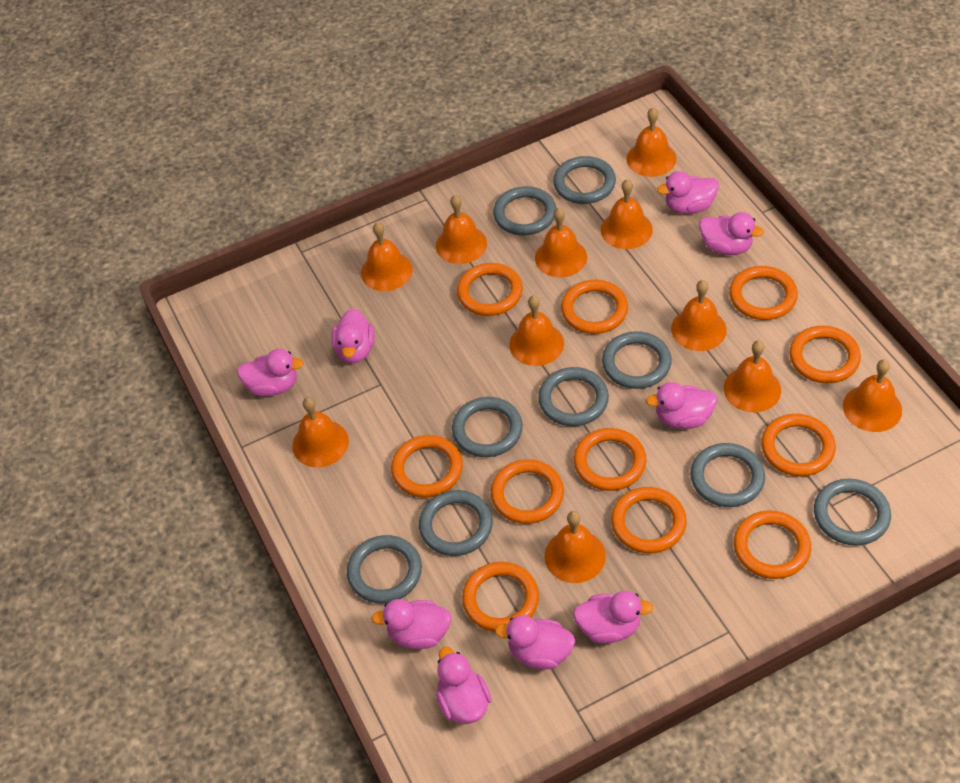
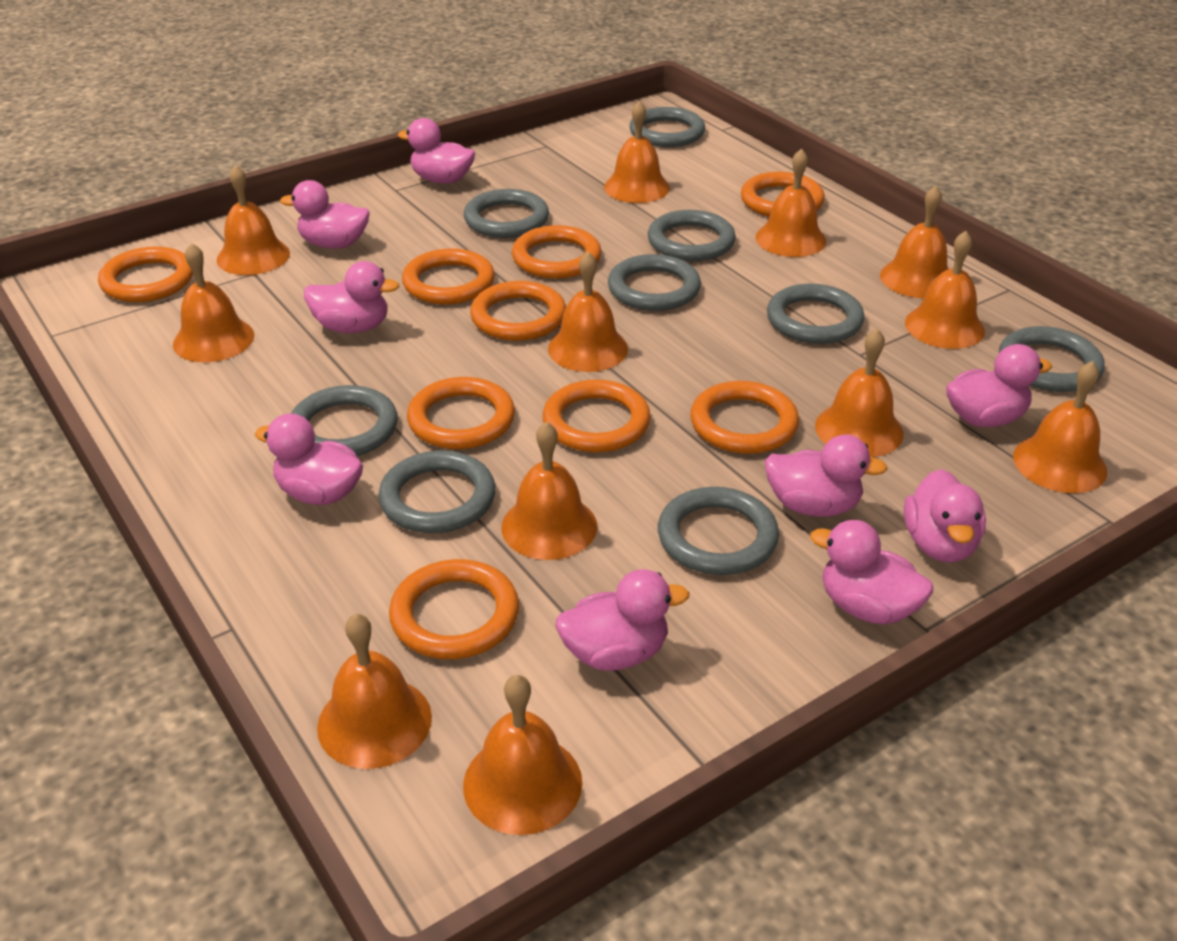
orange bell: [292,397,349,467] [361,222,413,291] [436,195,487,264] [509,296,564,366] [535,208,587,277] [545,511,606,583] [601,179,653,249] [626,108,677,177] [671,280,727,351] [724,341,781,412] [843,360,902,432] = 11 -> [173,243,254,362] [217,165,290,275] [317,614,432,769] [463,675,582,835] [501,421,597,560] [548,252,628,372] [604,101,670,203] [755,148,826,257] [815,329,904,457] [880,186,948,298] [905,231,985,349] [1013,361,1107,493] = 12
orange ring: [391,435,463,498] [457,263,523,316] [462,562,539,632] [491,459,564,524] [561,280,628,334] [574,428,647,491] [611,487,687,553] [729,266,798,320] [734,510,811,579] [761,414,836,476] [789,326,861,383] = 11 -> [98,246,193,302] [389,559,519,659] [402,249,495,305] [407,377,515,449] [470,281,566,341] [512,225,601,279] [543,380,651,452] [691,381,799,454] [741,172,825,217] = 9

